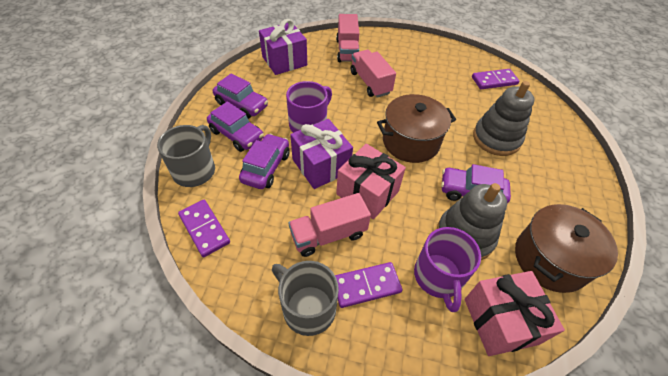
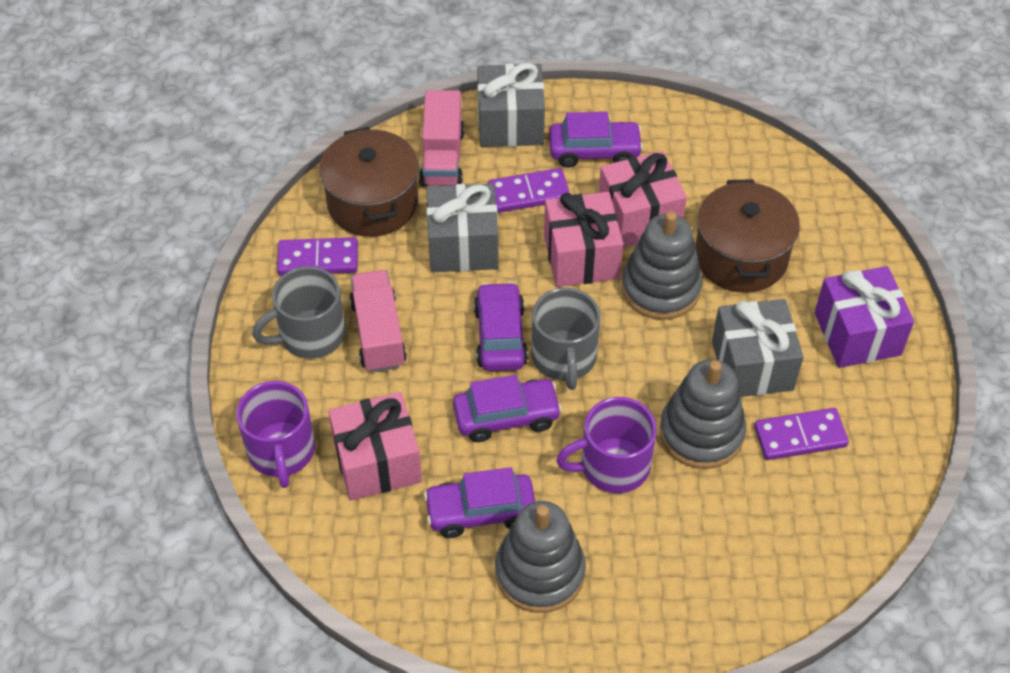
grey gift: none = 0 -> [426,184,498,272] [477,63,545,147] [712,299,804,397] = 3
grey stacking toy: [437,183,507,260] [473,81,534,156] = 2 -> [495,501,586,613] [621,211,702,320] [660,360,746,469] = 3
pink gift: [336,144,406,219] [464,271,565,356] = 2 -> [328,392,422,501] [544,192,623,287] [599,151,687,248] = 3
pink truck: [288,193,371,257] [336,14,359,62] [351,50,396,98] = 3 -> [350,270,407,372] [420,90,465,187] = 2
purple gift: [259,19,307,75] [290,119,353,189] = 2 -> [814,266,914,368] = 1

